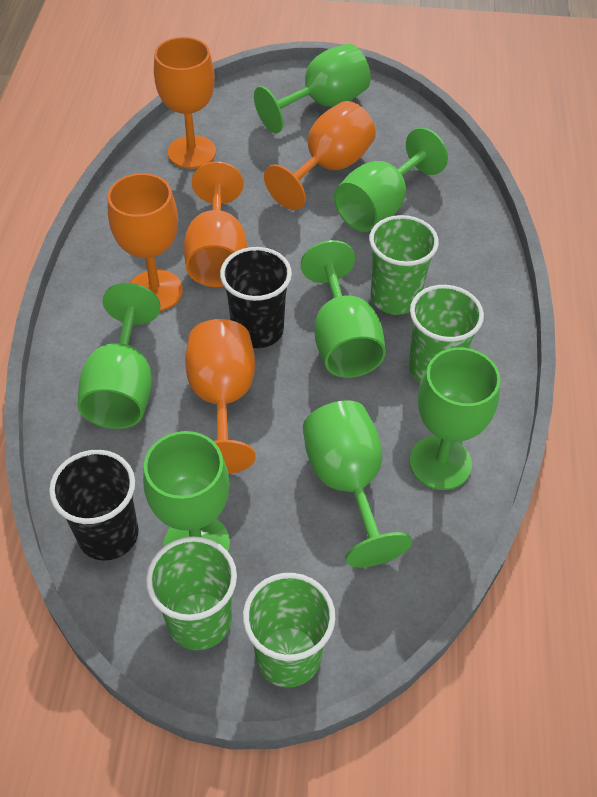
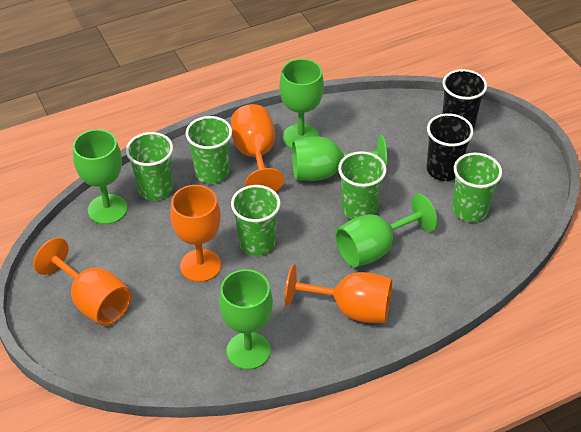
green cup: [146,536,237,650] [243,573,335,687] [369,215,439,315] [408,285,484,382] = 4 -> [126,132,173,200] [186,116,232,184] [231,185,281,256] [338,151,387,219] [452,153,502,222] = 5
green goblet: [78,283,161,429] [143,431,230,552] [254,43,371,133] [301,240,386,378] [303,400,412,568] [334,128,448,232] [409,347,501,490] = 7 -> [73,129,127,224] [219,269,273,370] [279,59,324,149] [292,135,387,181] [335,194,438,268] = 5
orange goblet: [108,173,183,311] [154,37,216,169] [184,161,247,287] [185,319,256,474] [264,101,376,210] = 5 -> [33,238,132,326] [170,185,221,282] [231,104,284,192] [285,264,392,323] = 4

